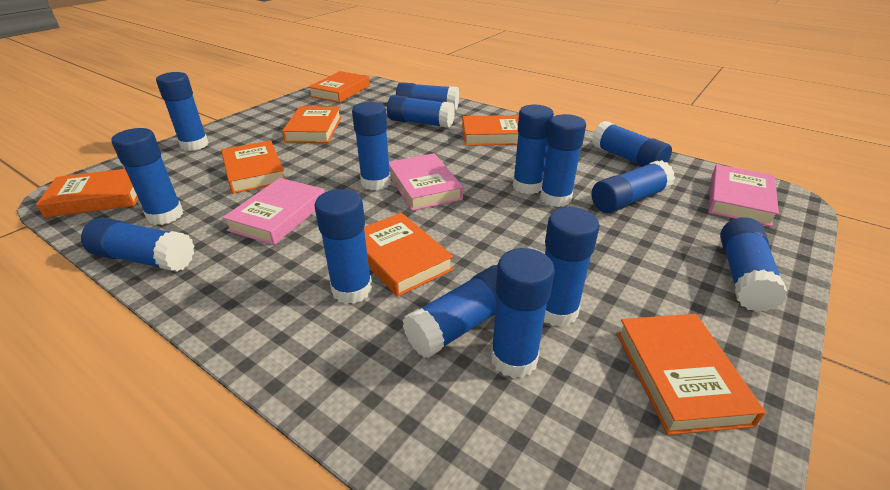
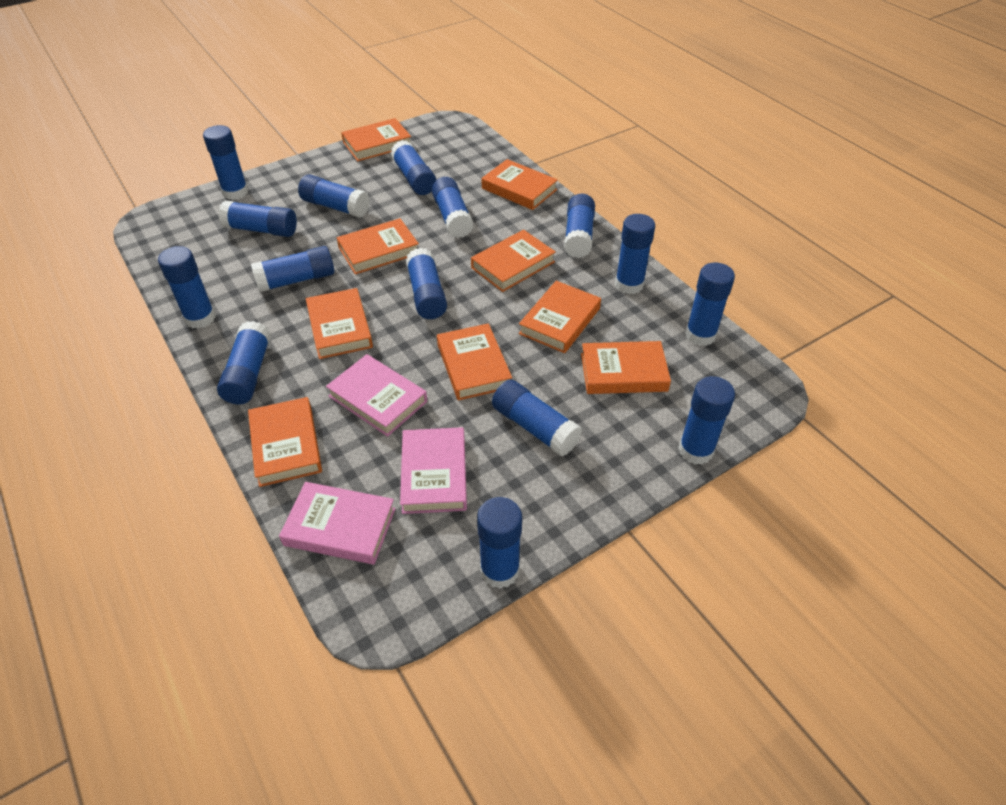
orange book: [36,169,138,218] [221,140,285,194] [282,106,341,143] [308,71,370,103] [364,213,454,297] [462,115,519,146] [617,314,766,435] = 7 -> [248,397,322,487] [306,288,373,359] [337,218,419,274] [341,118,411,161] [437,323,512,401] [471,230,556,292] [482,159,558,210] [519,281,601,353] [581,341,671,394] = 9

